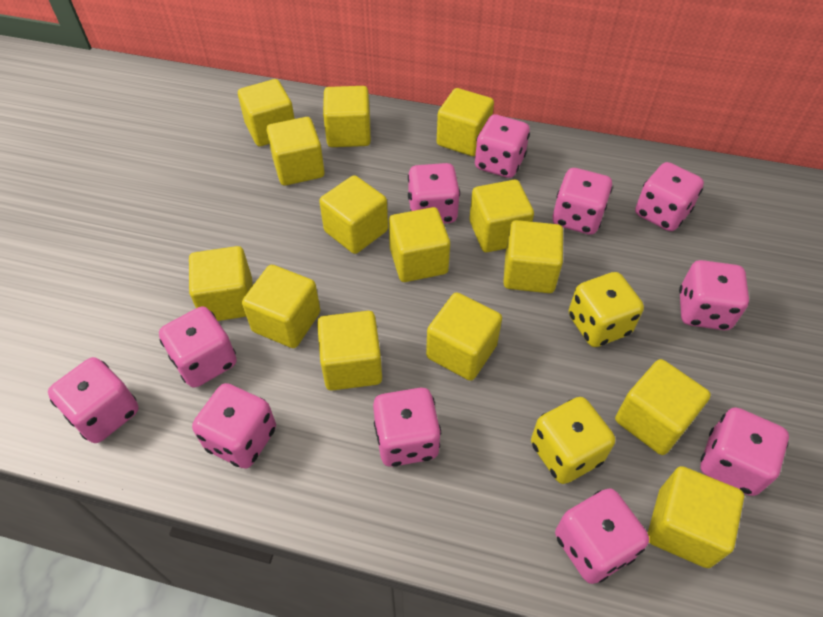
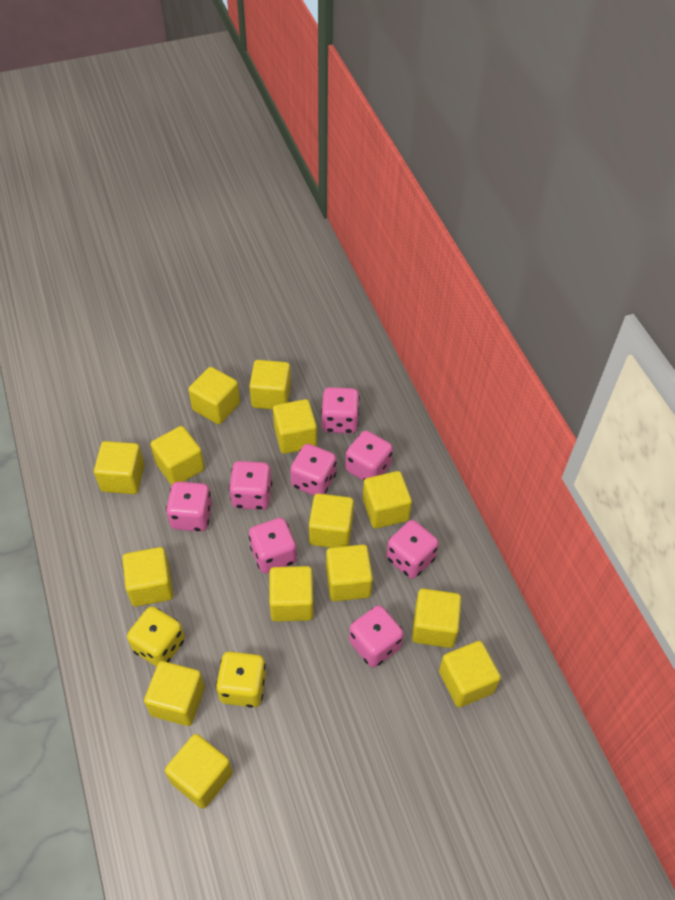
pink dice: [48,357,139,443] [159,306,237,388] [192,383,276,469] [373,388,441,467] [408,163,460,224] [475,115,530,178] [553,168,613,235] [555,488,649,584] [635,162,704,231] [679,260,749,330] [701,407,789,496] = 11 -> [166,482,212,532] [229,461,272,510] [249,518,297,574] [290,444,337,496] [321,387,360,434] [345,430,393,481] [349,605,404,667] [386,520,439,579] = 8

